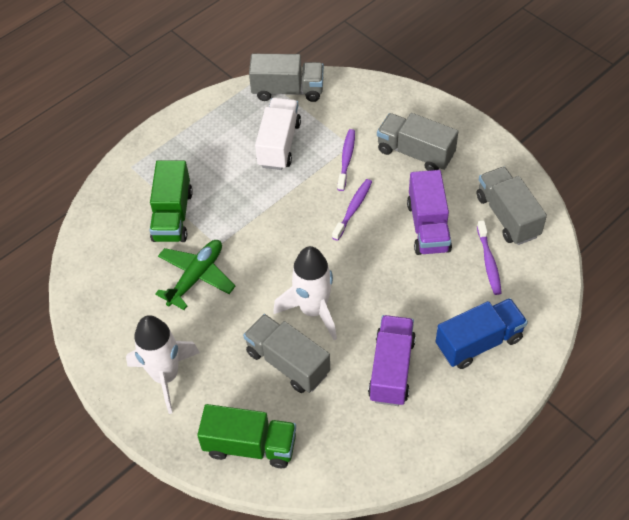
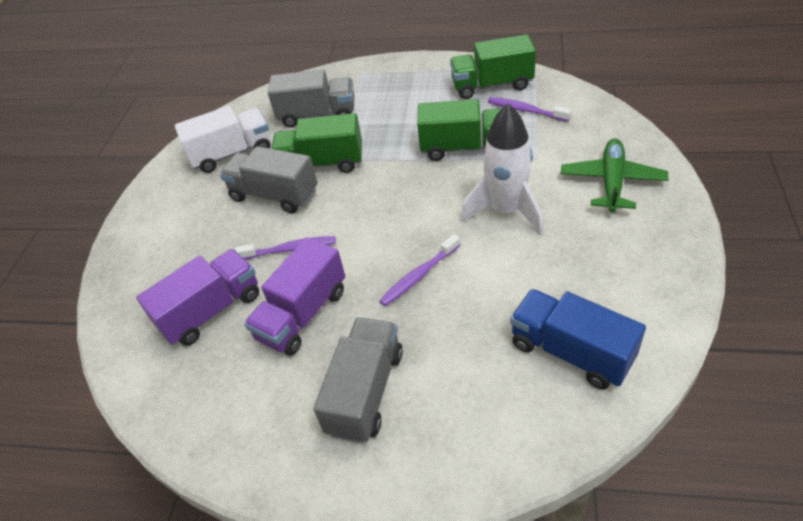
green truck: [150,160,193,242] [197,404,296,468] = 2 -> [271,113,362,173] [417,99,502,161] [450,34,536,99] = 3
grey truck: [243,314,330,393] [249,54,324,102] [377,113,459,171] [477,166,547,245] = 4 -> [220,146,318,213] [268,69,355,127] [313,318,403,443] = 3
white rocket: [126,315,200,414] [273,246,337,340] = 2 -> [461,104,543,235] = 1

